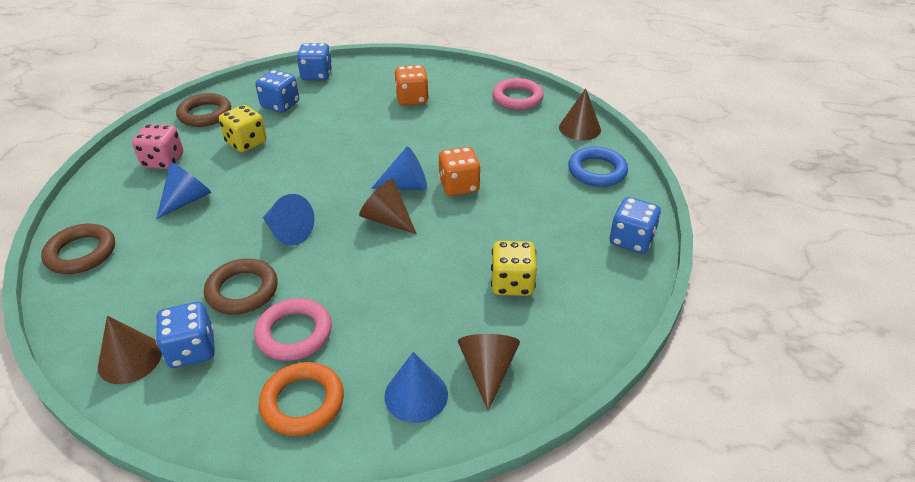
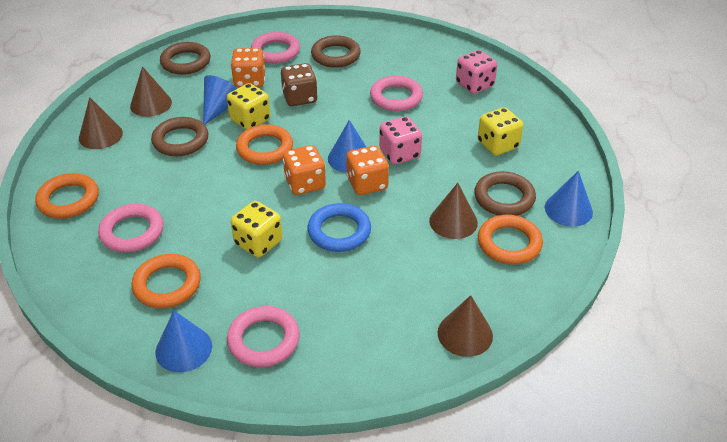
blue dice: [156,302,215,368] [255,70,299,113] [297,43,332,80] [609,197,661,254] = 4 -> none = 0
brown dice: none = 0 -> [281,63,318,106] = 1
brown ring: [41,224,115,274] [176,93,231,127] [204,259,278,315] = 3 -> [151,117,208,156] [160,42,210,75] [311,35,361,68] [474,171,536,216] = 4
orange dice: [395,65,429,106] [439,147,481,196] = 2 -> [231,48,265,88] [283,145,326,195] [346,146,389,195] = 3
orange ring: [259,362,344,436] = 1 -> [35,173,99,218] [131,254,201,308] [236,124,293,165] [478,215,543,265] = 4
pink dice: [132,124,183,169] = 1 -> [379,116,422,165] [456,50,497,94] = 2
pink ring: [254,298,332,361] [492,78,544,110] = 2 -> [98,204,163,252] [227,306,300,367] [251,32,300,64] [370,76,423,111] = 4
yellow dice: [219,105,267,152] [491,241,537,296] = 2 -> [227,83,271,130] [231,201,282,257] [478,107,523,155] = 3

